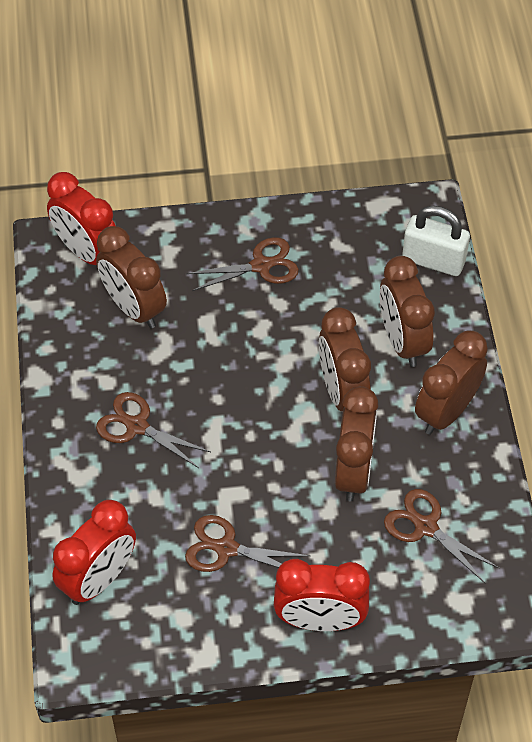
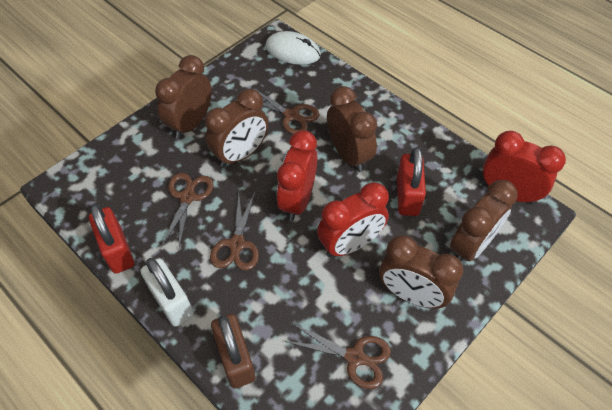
brown padlock: none = 0 -> [211,314,255,389] = 1
red padlock: none = 0 -> [89,204,134,274] [397,147,426,216] = 2
white mouse: none = 0 -> [266,31,321,65] = 1

